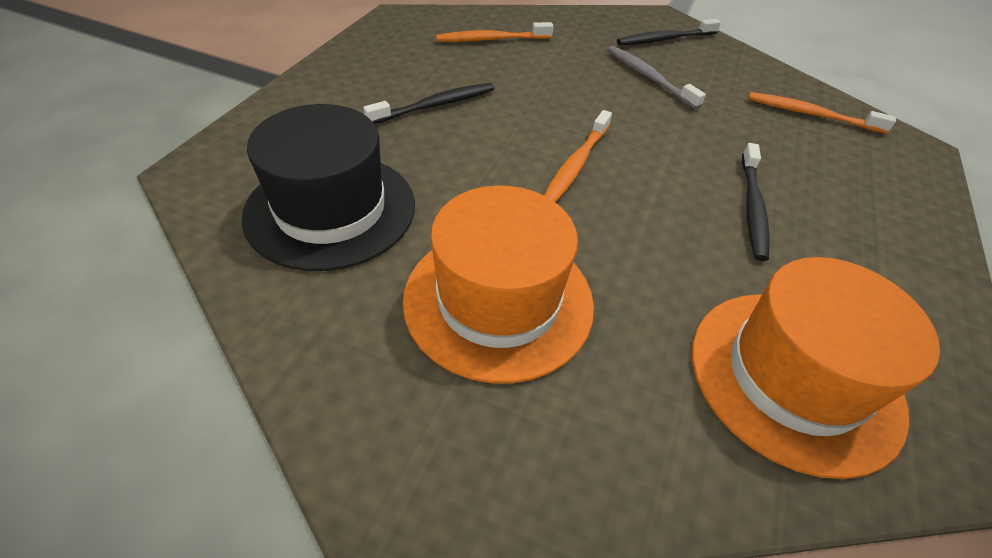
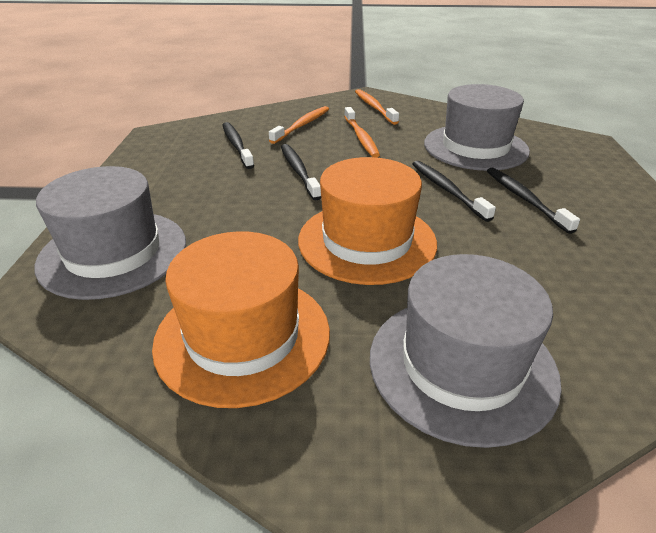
black hat: [242,104,415,271] = 1 -> none = 0
black toothbrush: [363,83,494,124] [617,19,721,46] [742,143,770,261] = 3 -> [223,122,254,169] [281,144,321,200] [413,161,496,222] [487,167,580,234] = 4
grey hat: none = 0 -> [34,166,186,300] [370,254,562,448] [424,84,530,171] = 3
grey toothbrush: [607,46,706,109] = 1 -> none = 0

